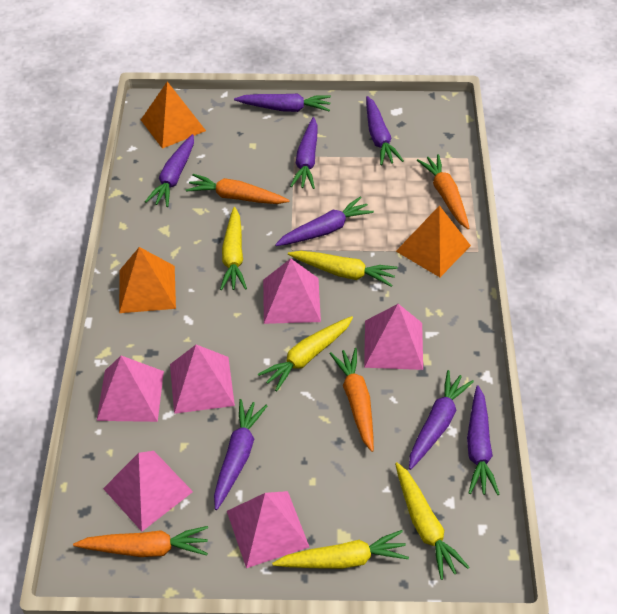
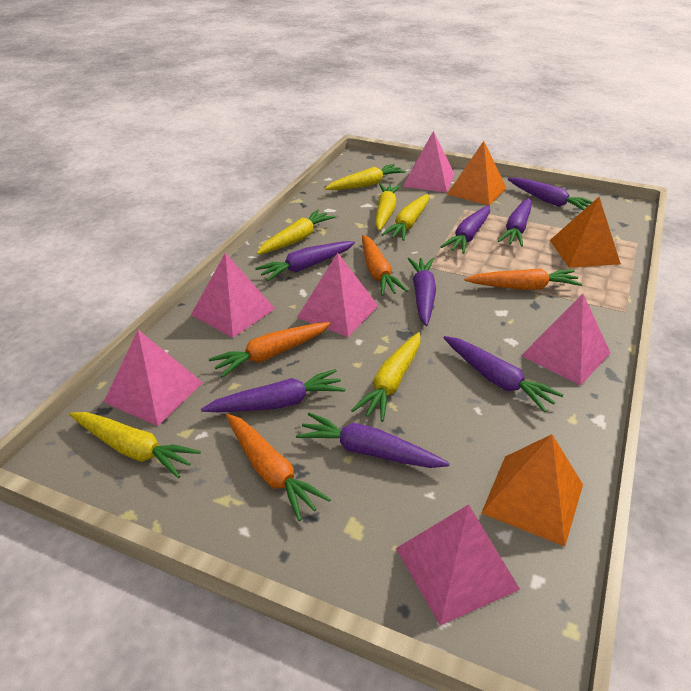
yellow carrot: [220,207,247,290] [258,316,353,392] [272,530,409,569] [288,251,398,287] [395,462,470,580] = 5 -> [69,412,201,478] [257,209,336,255] [325,164,406,190] [351,332,420,422] [375,184,401,231] [381,194,429,241] = 6

